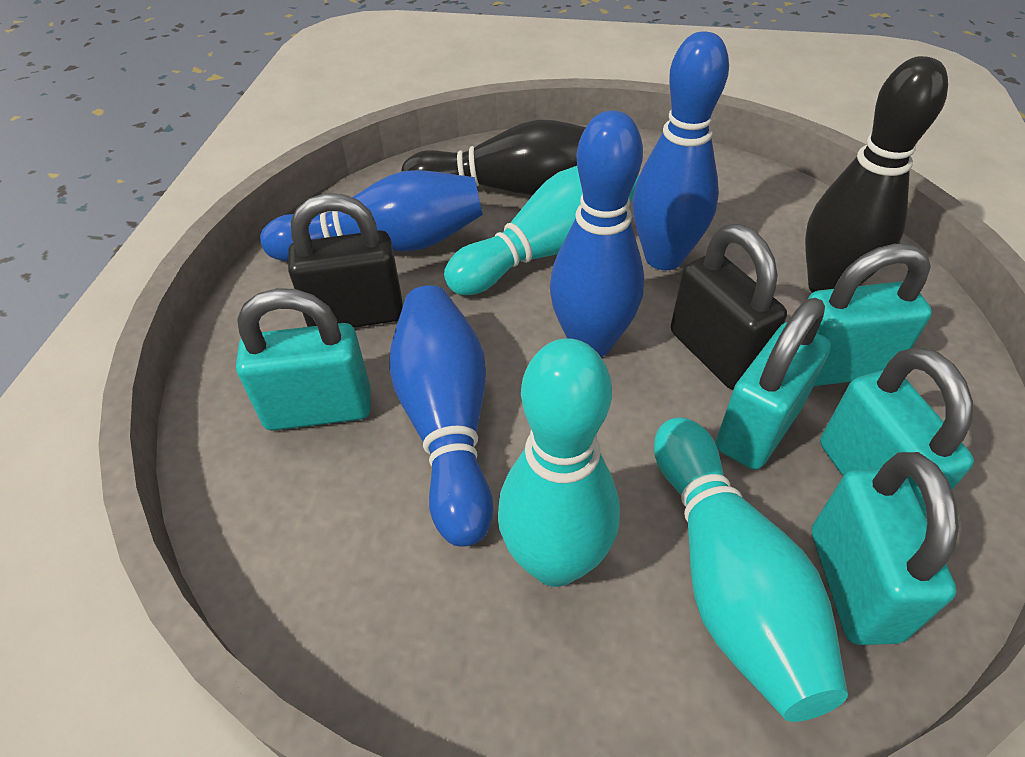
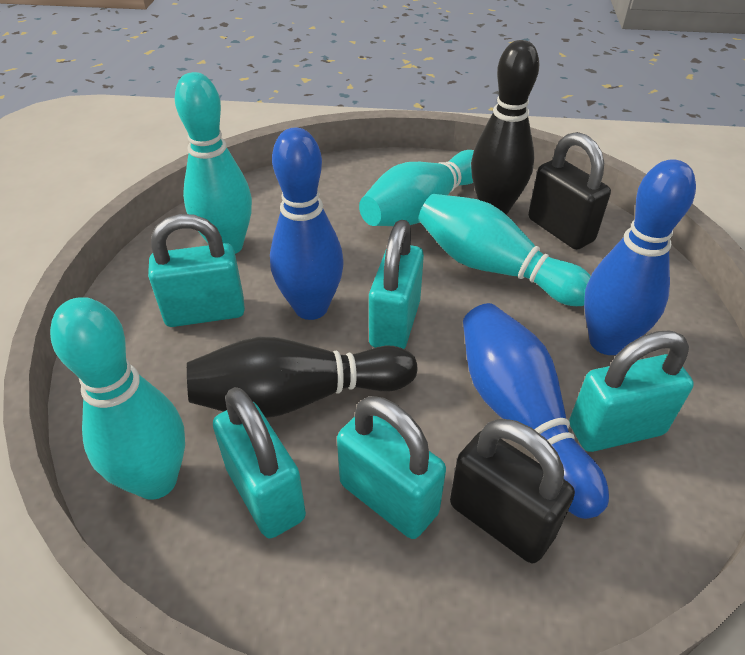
blue bowling pin: [260,170,483,261] [389,285,493,546] [550,110,644,357] [633,32,729,270] = 4 -> [270,128,344,320] [463,303,609,519] [584,159,696,355] = 3
turquoise bowling pin: [444,166,639,295] [498,338,620,587] [654,417,848,722] = 3 -> [50,297,185,500] [175,72,252,254] [359,150,474,226] [419,194,591,306] = 4

